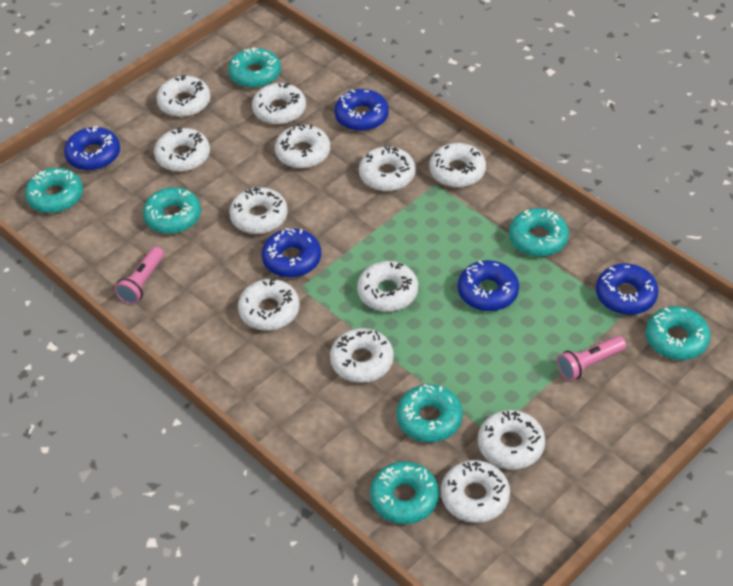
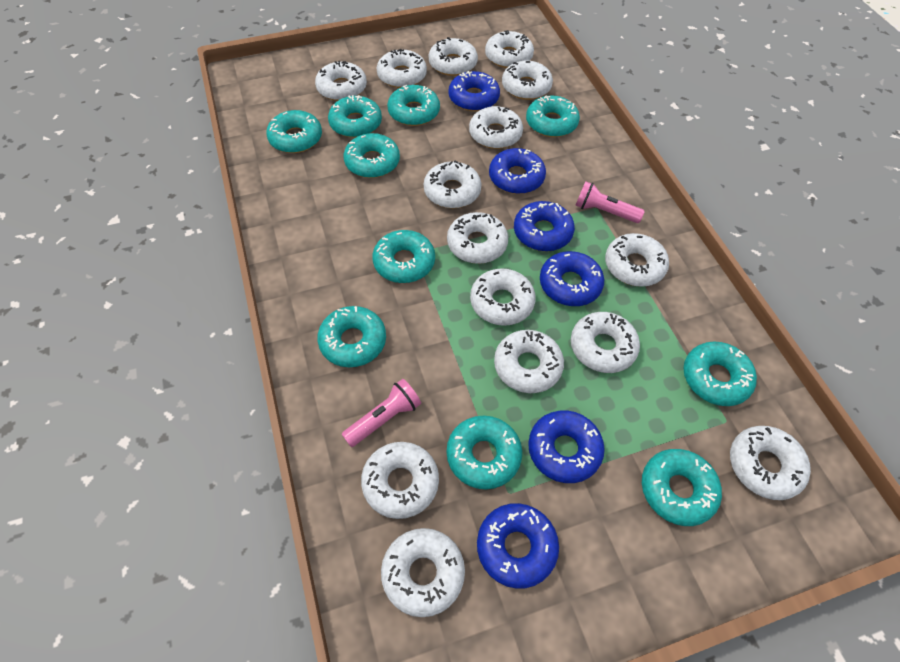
blue donut: [64,127,120,171] [262,228,321,278] [334,89,389,131] [458,260,519,311] [596,264,659,315] = 5 -> [449,71,500,111] [477,503,559,589] [489,148,546,194] [514,201,575,251] [528,411,605,483] [540,251,604,306] = 6
turquoise donut: [25,168,83,213] [143,187,201,234] [228,47,281,88] [370,461,439,524] [397,384,463,442] [509,208,569,257] [646,306,711,360] = 7 -> [266,110,322,153] [317,306,386,367] [328,95,382,138] [344,133,400,178] [372,230,435,283] [387,85,440,126] [447,416,522,489] [526,96,580,137] [642,449,722,526] [683,342,757,406] = 10
white donut: [154,127,210,172] [156,75,210,117] [229,187,288,234] [238,279,300,331] [252,83,306,125] [275,124,330,169] [330,328,394,383] [357,261,418,312] [359,146,416,191] [429,143,486,187] [441,460,510,523] [478,410,545,470] = 12 -> [315,61,367,101] [361,442,439,519] [377,49,427,88] [381,528,465,617] [424,160,482,208] [429,37,478,76] [447,212,508,264] [469,106,523,149] [470,268,536,326] [485,30,534,68] [494,330,564,393] [502,61,553,100] [571,312,640,373] [605,233,669,287] [730,426,811,500] = 15

